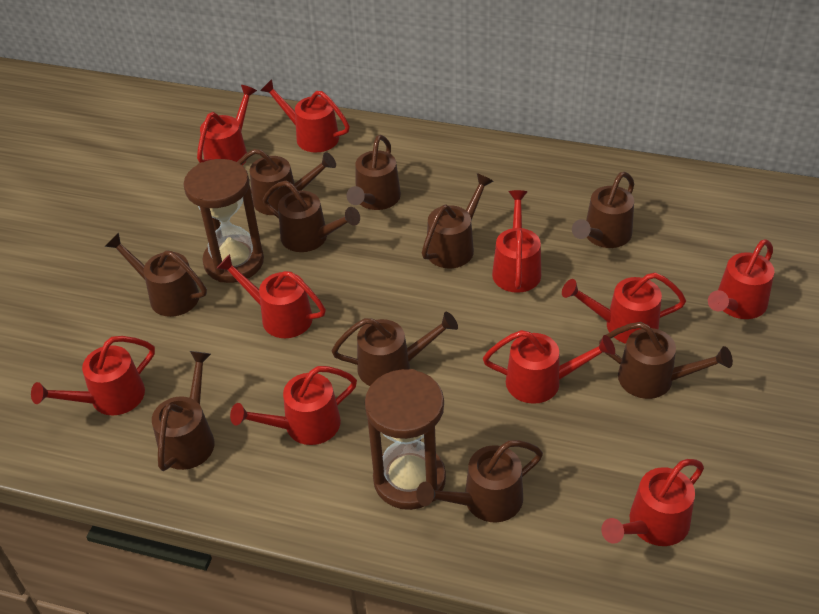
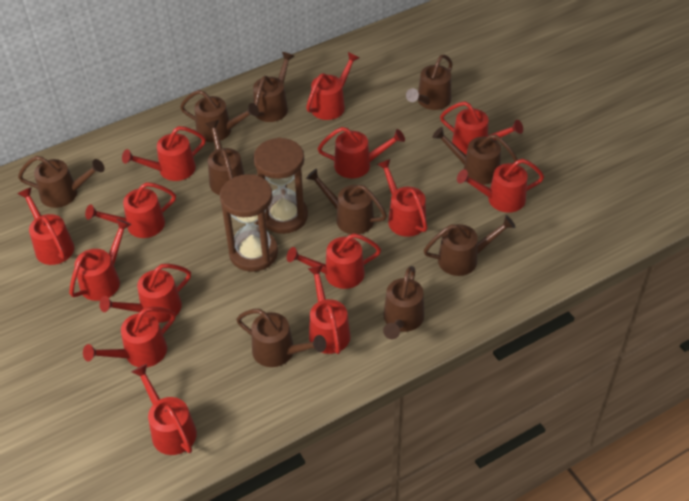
red watering can: [31,336,155,415] [197,85,257,165] [216,254,326,338] [230,366,357,445] [260,79,350,152] [483,330,615,404] [492,190,541,293] [562,273,686,344] [601,459,704,546] [708,239,774,319] = 10 -> [18,187,75,265] [69,219,131,301] [83,307,176,367] [85,182,176,238] [100,264,191,323] [122,126,206,181] [132,364,197,455] [287,233,381,289] [306,52,359,120] [308,265,351,354] [318,127,405,179] [377,159,428,237] [440,101,523,155] [457,159,544,213] = 14

